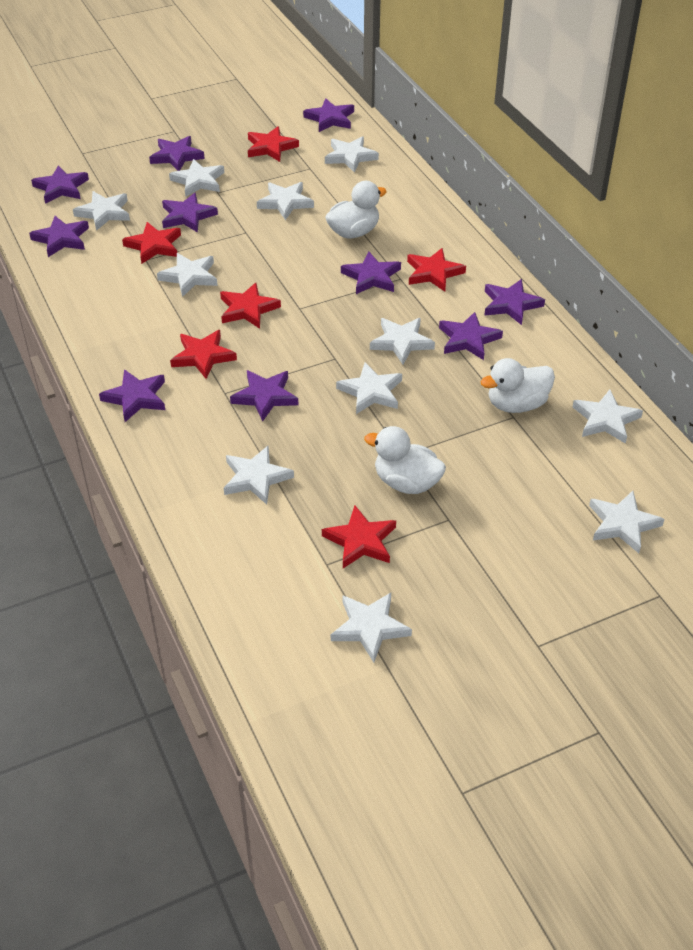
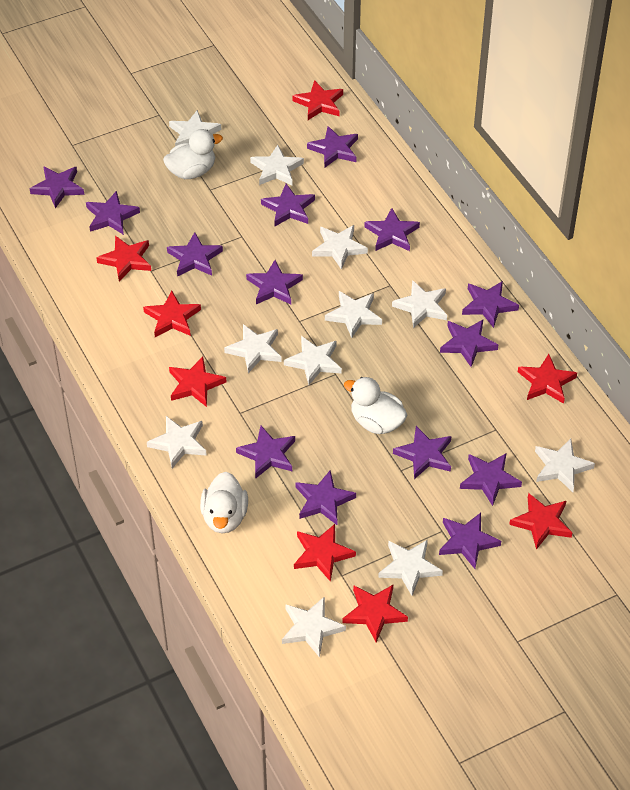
purple star: [29,216,89,257] [31,166,89,204] [99,369,165,422] [149,136,205,171] [162,193,218,233] [230,370,299,422] [303,98,354,132] [341,251,401,294] [439,312,503,360] [484,279,545,325] = 10 -> [30,166,84,208] [86,191,140,235] [167,232,223,277] [236,426,295,479] [246,260,303,305] [261,184,315,226] [295,470,356,525] [307,126,358,168] [364,208,420,251] [393,426,451,479] [439,513,501,569] [440,320,498,367] [460,453,522,506] [462,281,519,328] = 14
red star: [122,222,181,264] [170,330,237,379] [220,283,281,329] [248,126,299,162] [322,505,396,568] [407,248,466,292] = 6 -> [97,236,151,281] [143,291,201,337] [169,357,226,407] [292,80,343,120] [294,524,356,582] [342,585,408,642] [509,493,572,550] [518,354,577,404] = 8

